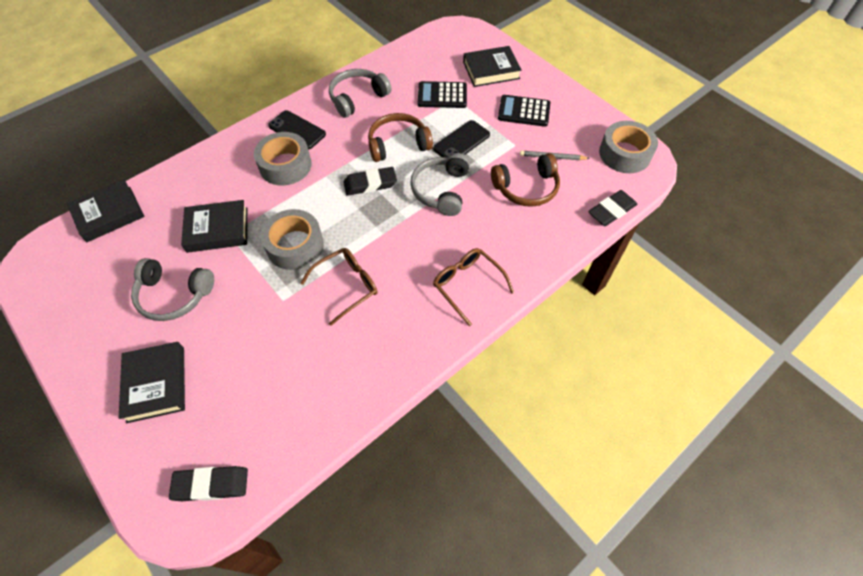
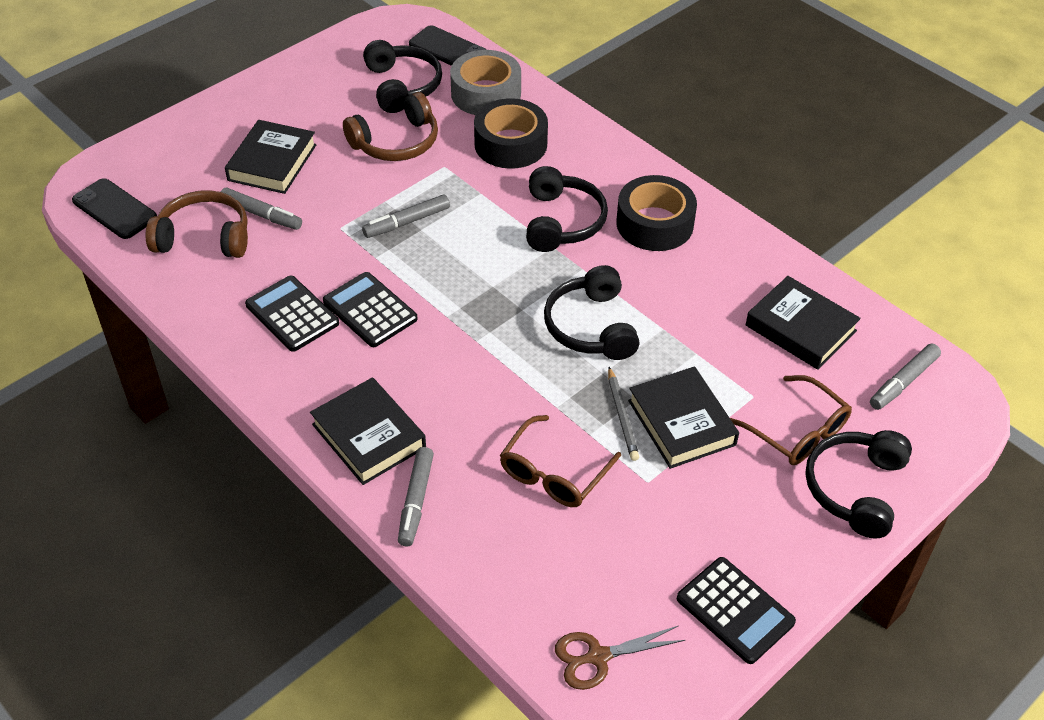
black calculator: [418,81,467,108] [498,95,551,127] = 2 -> [245,276,339,352] [323,272,418,347] [677,557,796,664] = 3
black eraser: [169,466,248,501] [343,167,397,196] [588,190,637,226] = 3 -> none = 0
black headphones: none = 0 -> [363,40,442,113] [526,166,608,252] [544,265,640,360] [805,430,912,539] = 4
black tape: none = 0 -> [474,98,548,169] [617,175,697,251] = 2
brown scissors: none = 0 -> [555,626,685,690] = 1
grey headphones: [131,258,214,321] [329,69,392,118] [410,153,470,216] = 3 -> none = 0
grey marker: none = 0 -> [221,188,302,230] [362,194,450,238] [398,447,434,546] [870,344,941,410] = 4
grey tape: [254,132,312,185] [260,209,324,270] [599,121,658,173] = 3 -> [450,50,521,115] = 1

